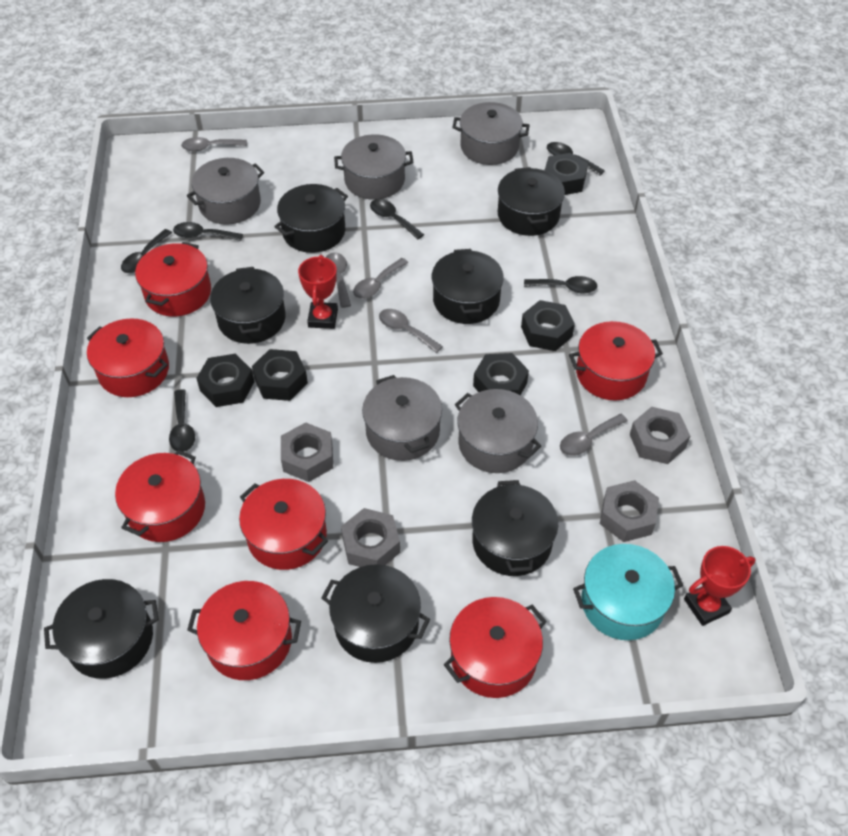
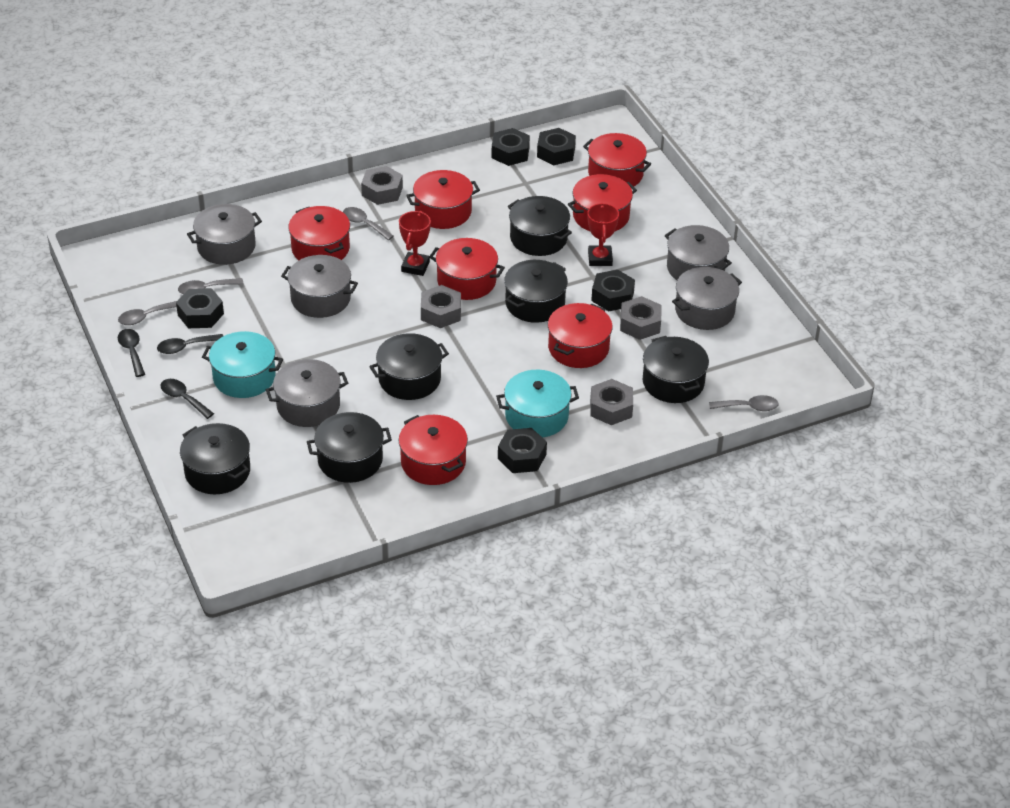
black pot: [44,579,159,679] [210,267,286,344] [274,184,348,253] [321,564,430,663] [432,249,504,324] [472,480,558,576] [498,167,565,236] = 7 -> [180,423,250,494] [307,412,392,483] [369,333,449,400] [504,260,568,323] [508,196,572,256] [642,336,709,403] = 6
black spoon: [121,229,172,273] [169,389,195,452] [173,222,243,241] [370,199,424,240] [524,276,597,293] [547,142,605,176] = 6 -> [118,329,145,377] [157,334,223,354] [160,379,214,419] = 3
grey spoon: [181,137,247,151] [325,252,351,308] [353,258,408,299] [379,309,443,353] [560,414,628,456] = 5 -> [118,301,177,325] [178,278,244,294] [343,207,394,240] [709,395,779,411] = 4
turquoise pot: [573,544,683,640] = 1 -> [202,331,283,398] [496,370,579,438] = 2

